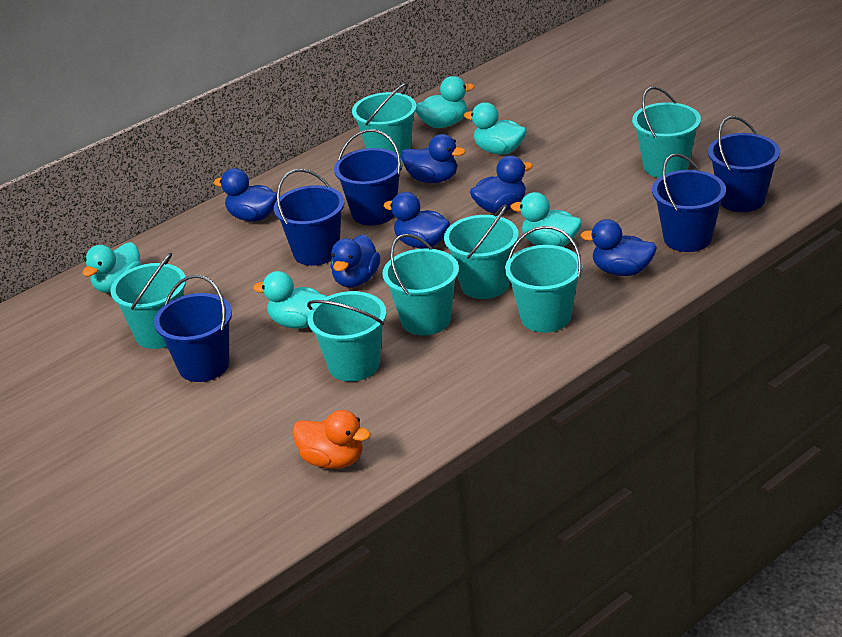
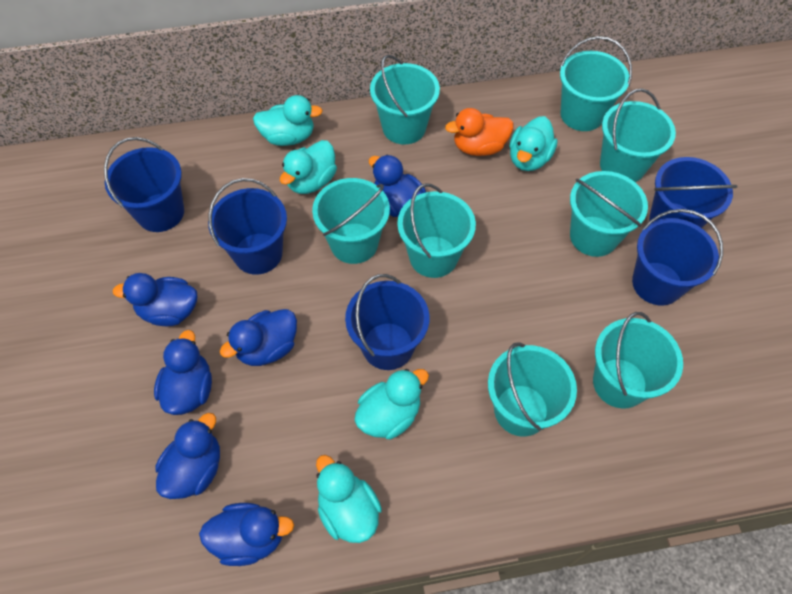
turquoise bucket: [111,253,186,349] [307,291,386,382] [352,83,417,157] [382,234,459,336] [444,205,519,299] [505,226,583,333] [632,86,701,178] = 7 -> [312,178,390,264] [370,55,440,145] [397,184,476,278] [488,342,577,437] [560,36,632,131] [570,171,648,257] [593,312,683,409] [600,89,676,182] = 8

